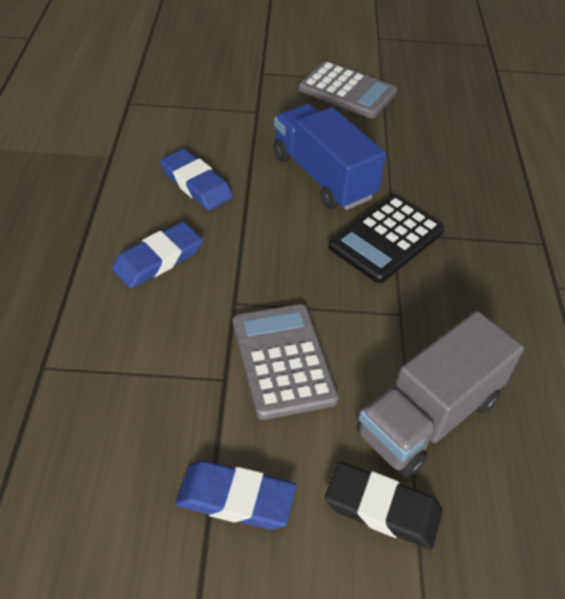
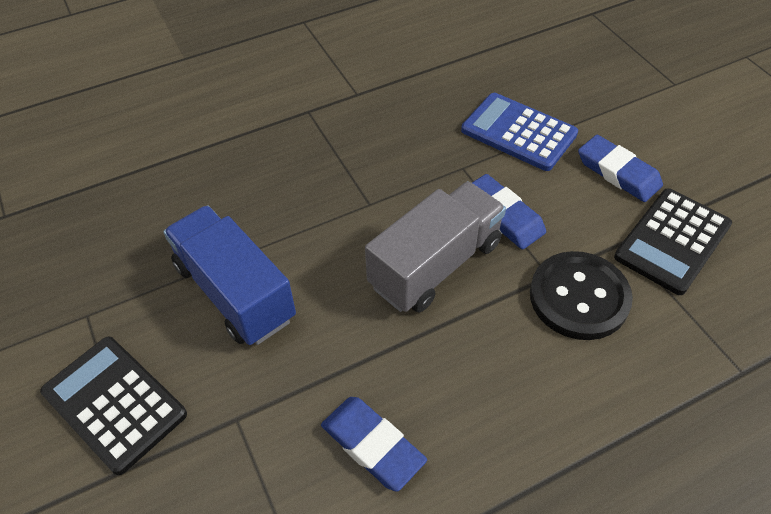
black button: none = 0 -> [530,251,633,340] = 1
black calculator: [328,195,445,283] = 1 -> [40,337,187,475] [614,188,732,295] = 2
black eraser: [325,462,443,550] = 1 -> none = 0
blue calculator: none = 0 -> [461,93,578,171] = 1
grey calculator: [233,304,339,420] [299,61,397,118] = 2 -> none = 0

